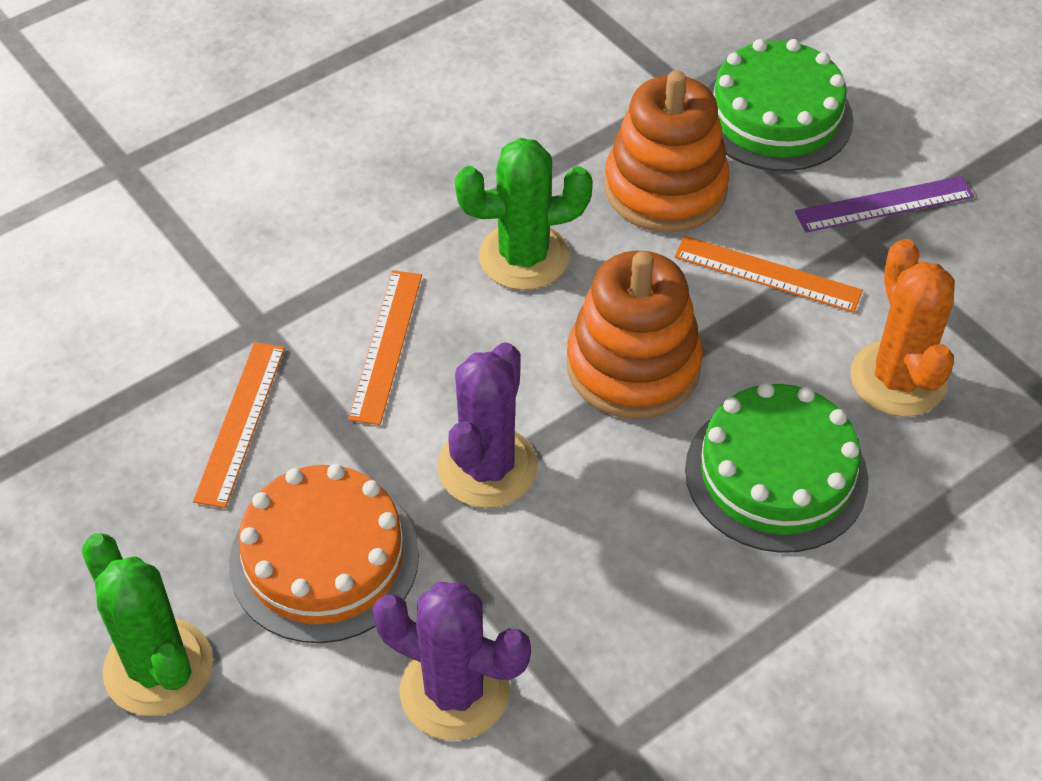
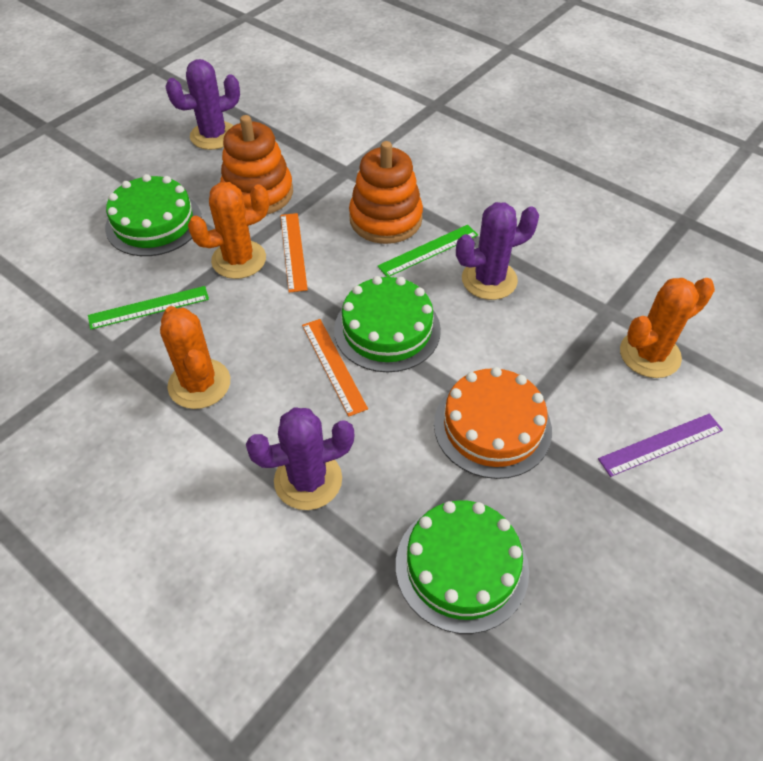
green cactus: [81,533,213,716] [455,138,593,290] = 2 -> none = 0
green cake: [685,382,868,553] [708,39,854,171] = 2 -> [105,174,202,256] [334,276,441,372] [396,500,529,634] = 3
green ruler: none = 0 -> [88,286,209,330] [378,225,478,277] = 2
orange cactus: [850,239,955,417] = 1 -> [160,306,230,409] [188,182,269,279] [620,278,715,378] = 3
orange ruler: [193,342,285,508] [348,270,422,425] [674,236,863,313] = 3 -> [280,213,308,293] [302,319,368,416] = 2
purple cactus: [373,582,531,740] [437,342,538,508] = 2 -> [165,59,240,150] [246,407,354,510] [456,202,539,300] = 3

